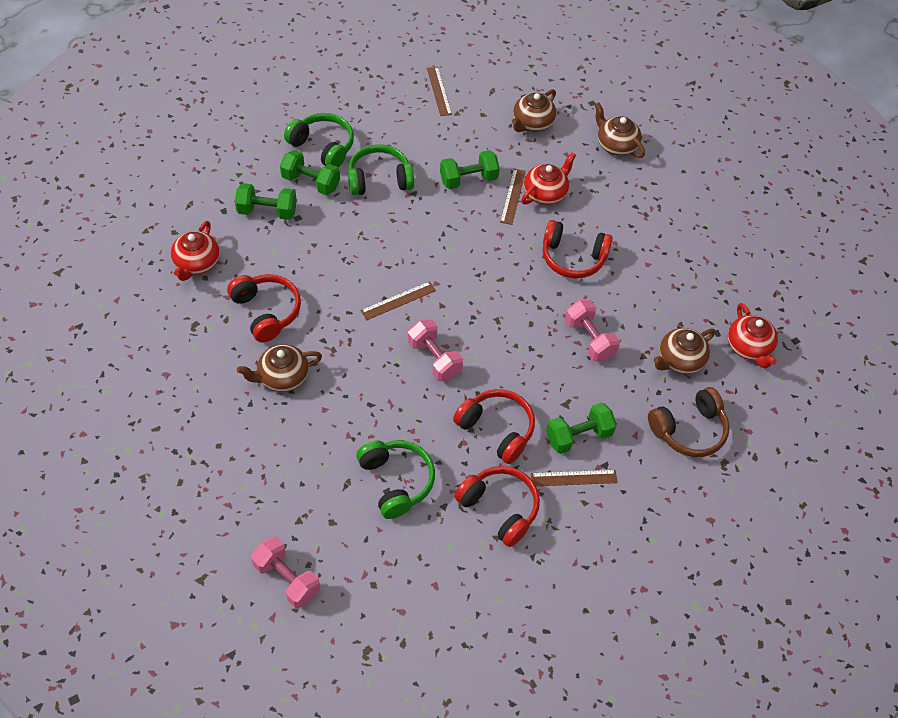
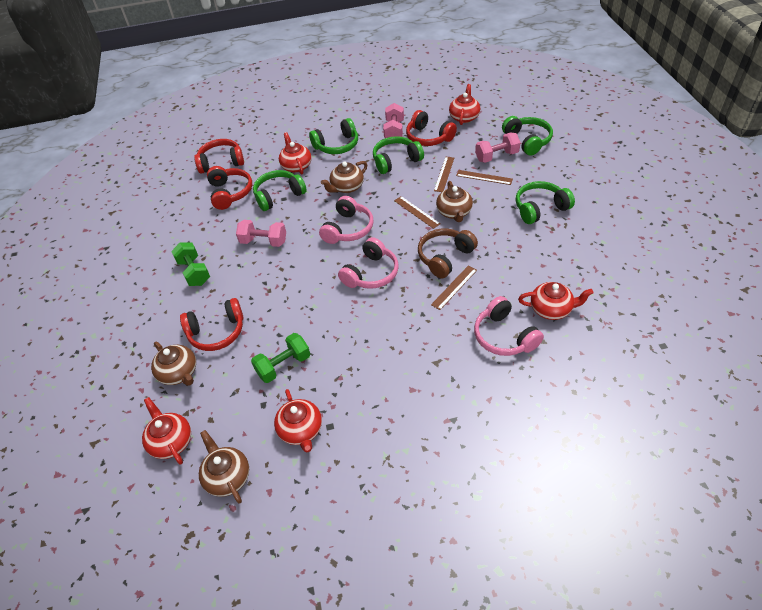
green dumbbell: [235,183,297,220] [280,150,340,195] [440,150,500,189] [546,403,617,454] = 4 -> [171,242,210,286] [251,333,310,383] = 2
green headphones: [284,113,354,168] [348,144,414,196] [356,440,435,519] = 3 -> [253,170,307,211] [309,118,358,154] [373,136,424,174] [502,116,553,155] [516,181,575,224] = 5
pink headphones: none = 0 -> [319,196,373,244] [338,237,399,289] [474,296,544,356] = 3
red teapot: [171,221,219,281] [521,152,576,205] [728,303,778,368] = 3 -> [142,397,191,464] [274,389,322,453] [279,132,312,175] [449,84,480,125] [518,282,593,320] = 5

